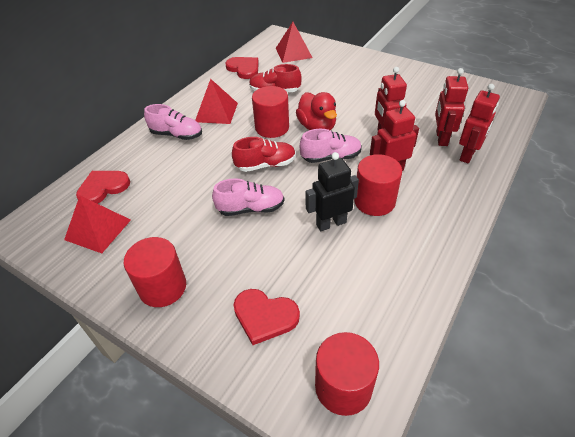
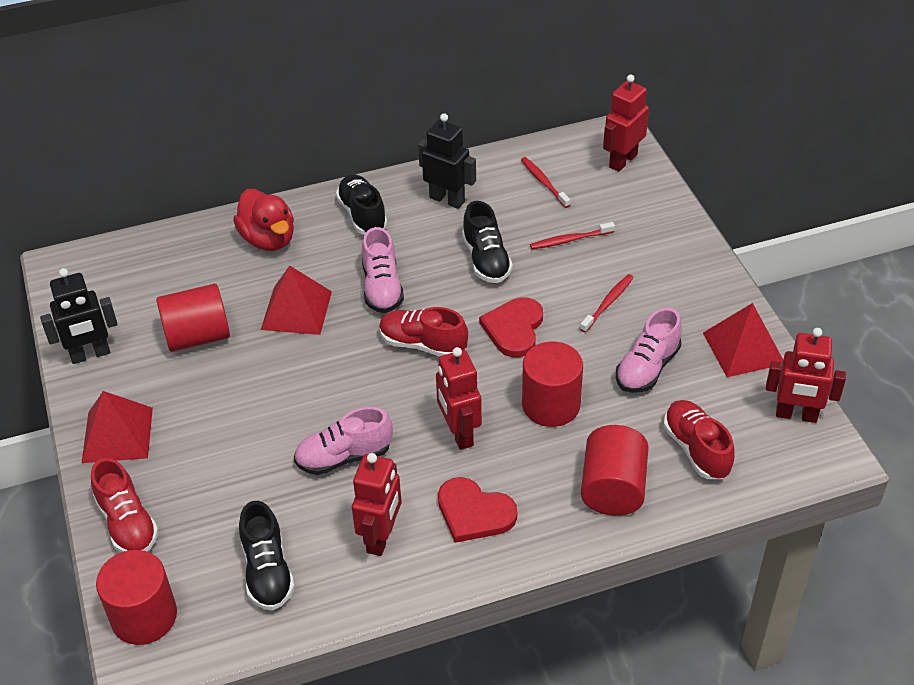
black robot: [306,152,359,231] = 1 -> [40,268,118,364] [418,113,476,209] = 2
black shoe: none = 0 -> [239,501,295,610] [336,174,387,235] [462,201,513,283] = 3
red heart: [76,171,130,204] [225,57,259,79] [234,289,300,345] = 3 -> [438,477,517,543] [479,297,543,357] = 2
red shoe: [232,137,296,172] [249,64,302,92] = 2 -> [91,458,159,552] [379,307,468,357] [663,400,735,479] = 3
red toothbrush: none = 0 -> [521,157,571,208] [530,222,615,249] [580,274,634,333] = 3

